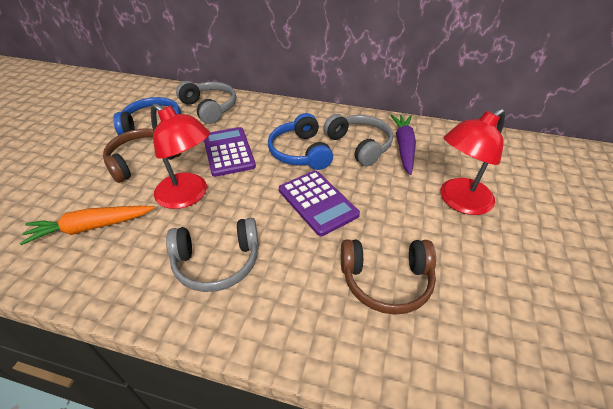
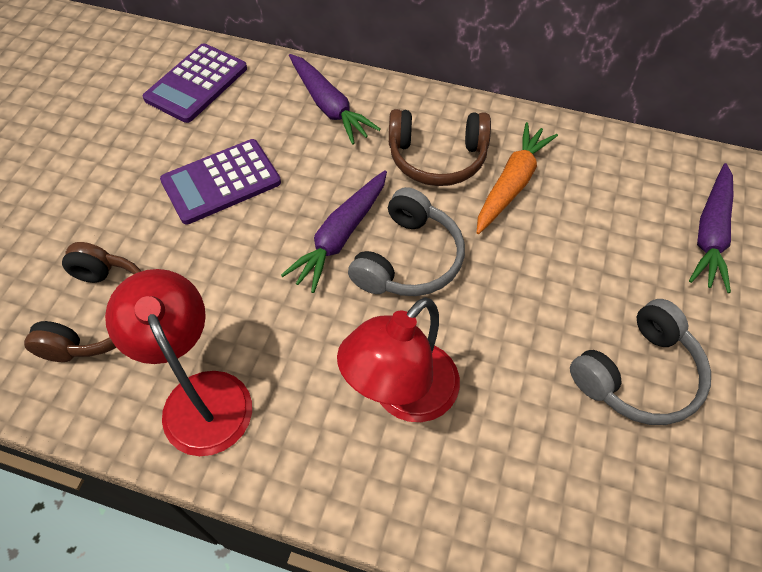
blue headphones: [113,97,182,135] [268,113,333,170] = 2 -> none = 0
grey headphones: [166,218,259,292] [176,81,236,124] [323,114,393,166] = 3 -> [348,187,465,296] [570,299,711,425] = 2
purple carrot: [390,114,416,175] = 1 -> [281,170,387,293] [289,54,381,145] [689,163,734,293] = 3

